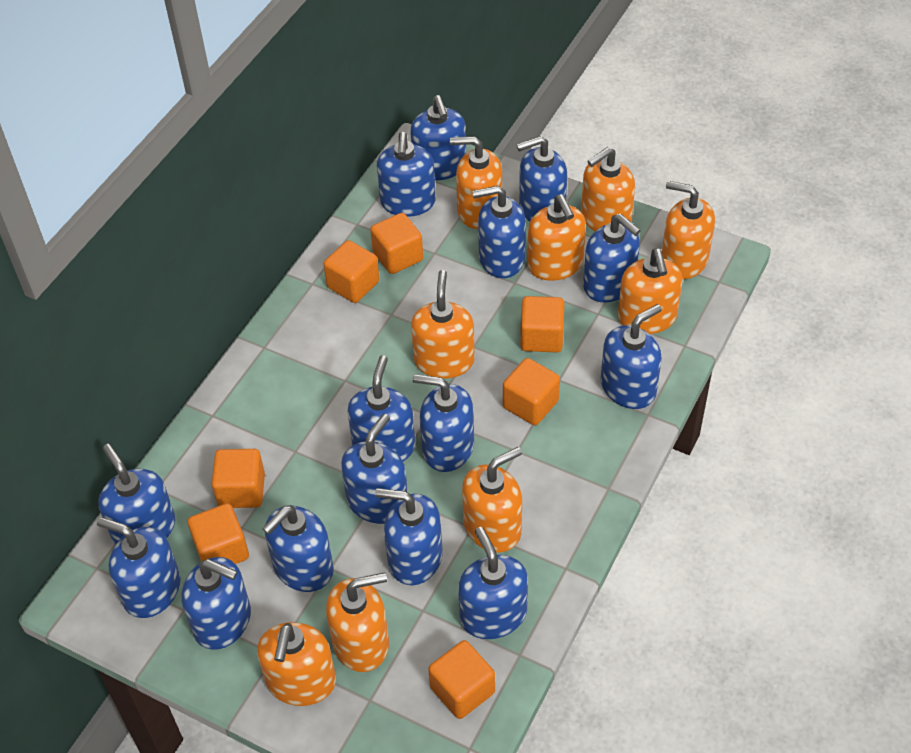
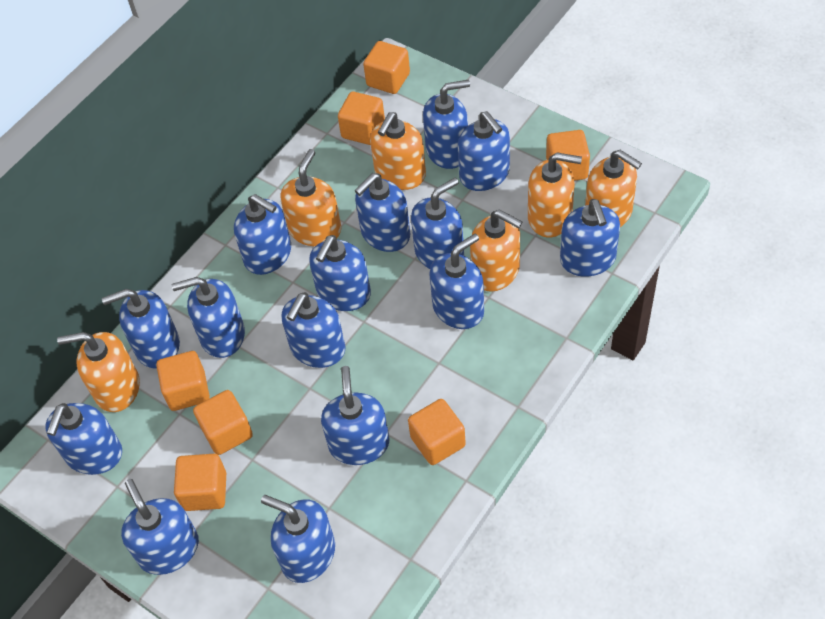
orange soap dispenser: [257,622,336,706] [326,572,389,672] [411,270,475,379] [450,136,502,229] [462,447,522,552] [527,194,586,281] [581,147,635,231] [618,249,683,334] [662,181,715,279] = 9 -> [57,332,140,412] [281,149,341,246] [370,112,426,190] [470,210,522,292] [528,153,582,238] [585,150,642,227] = 6

